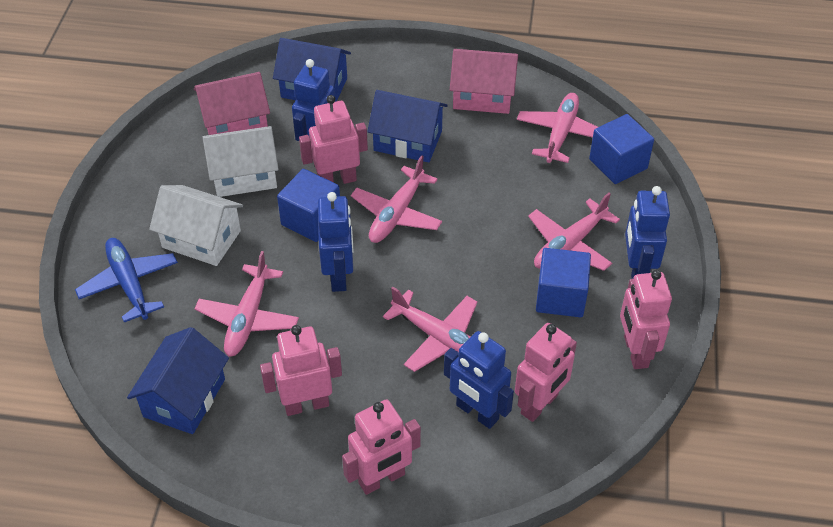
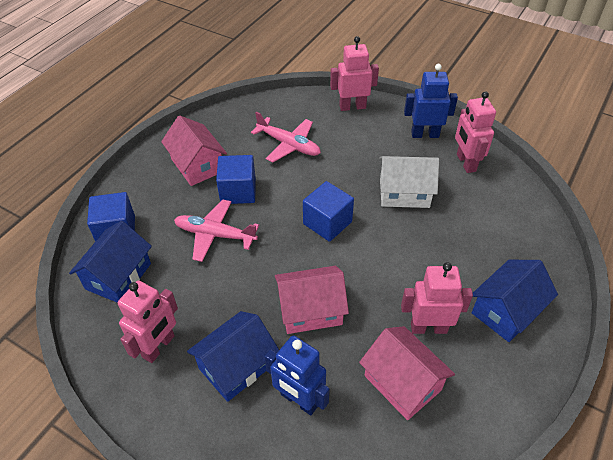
blue plane: [75,238,178,322] = 1 -> none = 0
blue robot: [292,59,335,141] [318,192,354,292] [444,331,514,429] [625,186,670,279] = 4 -> [265,335,330,415] [404,64,458,138] = 2
pink house: [194,72,270,135] [450,49,518,114] = 2 -> [161,115,227,186] [275,266,349,334] [359,326,455,420] = 3
pink plane: [194,251,299,356] [351,155,442,243] [383,287,477,372] [517,93,598,163] [528,193,620,271] = 5 -> [174,199,259,262] [251,112,321,162] = 2
pink robot: [260,325,342,416] [299,95,368,184] [342,399,421,495] [515,323,577,422] [620,270,672,369] = 5 -> [118,281,178,363] [330,36,379,111] [401,262,473,334] [455,91,496,173] = 4
white house: [149,185,243,266] [202,126,279,197] = 2 -> [379,156,439,208] = 1

